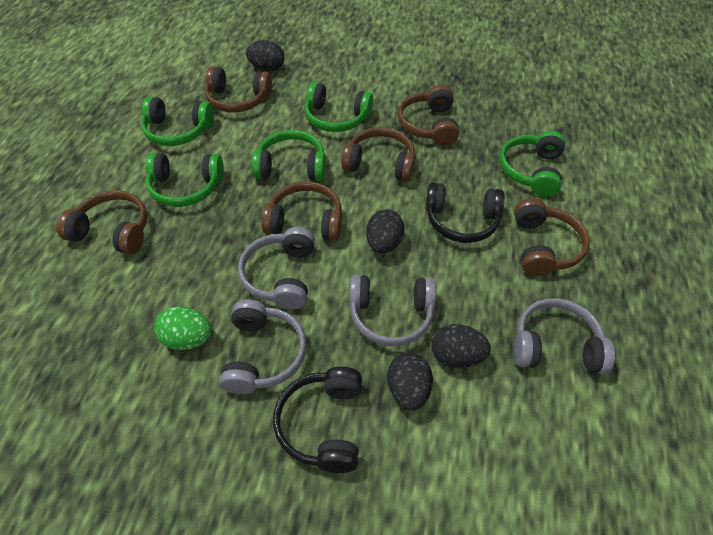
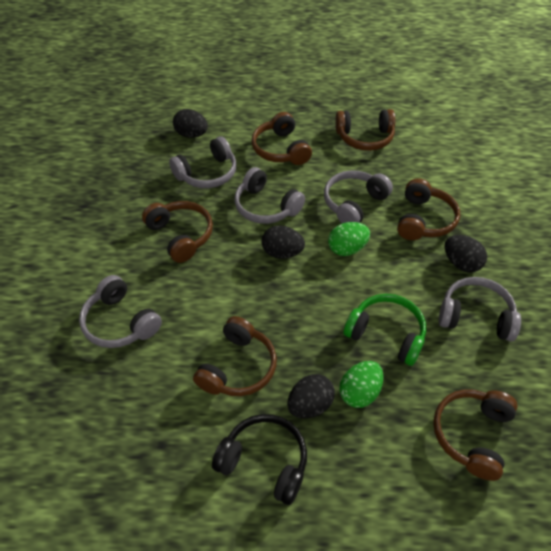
black headphones: [273,367,362,473] [426,182,505,243] = 2 -> [212,414,307,505] = 1
green egg: [154,307,212,350] = 1 -> [328,222,370,256] [339,361,384,408] = 2
green headphones: [141,96,214,146] [145,153,224,207] [251,130,326,181] [305,82,373,132] [500,131,565,197] = 5 -> [343,294,426,366] = 1
grey headphones: [219,299,307,394] [238,227,315,310] [349,275,436,346] [514,298,615,374] = 4 -> [79,275,162,348] [169,136,237,188] [234,167,305,224] [324,170,393,223] [439,277,521,342] = 5

